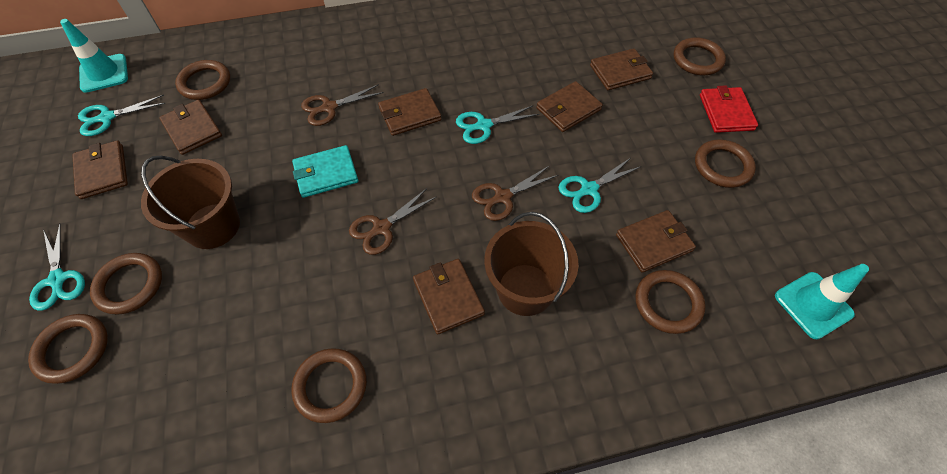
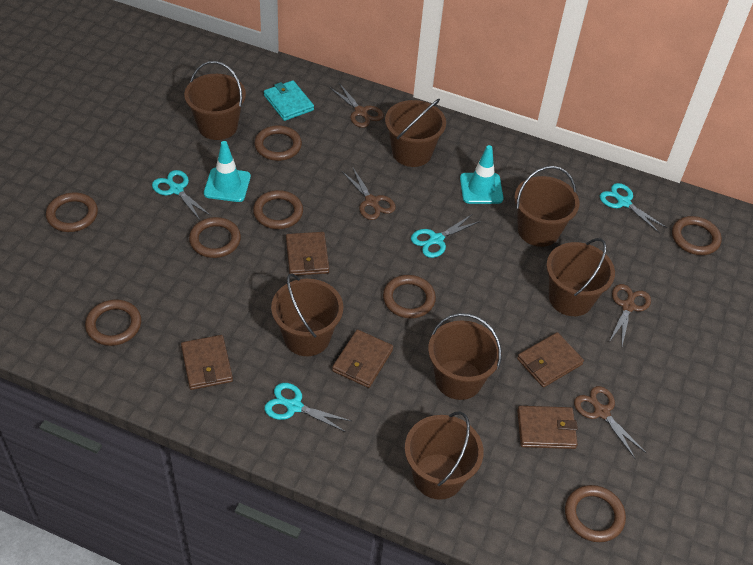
brown bucket: [141,156,240,249] [484,212,579,316] = 2 -> [184,61,246,140] [271,274,343,356] [385,99,446,167] [405,411,484,500] [428,313,502,400] [514,166,579,247] [546,238,615,316] = 7
brown ring: [28,314,108,384] [90,253,162,315] [175,60,230,100] [291,348,367,423] [635,270,705,334] [673,37,726,76] [695,139,756,188] = 7 -> [46,193,98,232] [85,300,141,346] [189,217,241,258] [253,190,303,229] [254,125,302,161] [383,275,436,318] [565,485,626,542] [672,216,722,255] = 8
brown scissors: [301,84,384,126] [349,188,436,255] [472,165,558,221] = 3 -> [330,83,384,128] [343,166,396,220] [574,386,646,458] [609,284,651,346] = 4
brown wallet: [72,140,128,199] [159,100,222,155] [378,88,442,136] [413,259,485,334] [536,81,603,132] [590,48,653,90] [616,210,696,273] = 7 -> [181,335,233,390] [286,232,329,276] [332,330,393,388] [517,332,584,387] [517,406,578,449] = 5
red wallet: [700,85,758,133] = 1 -> none = 0

